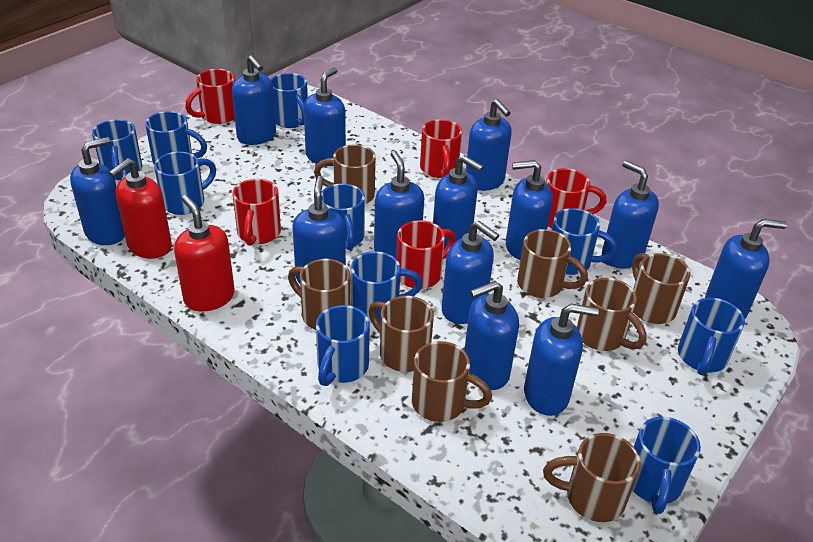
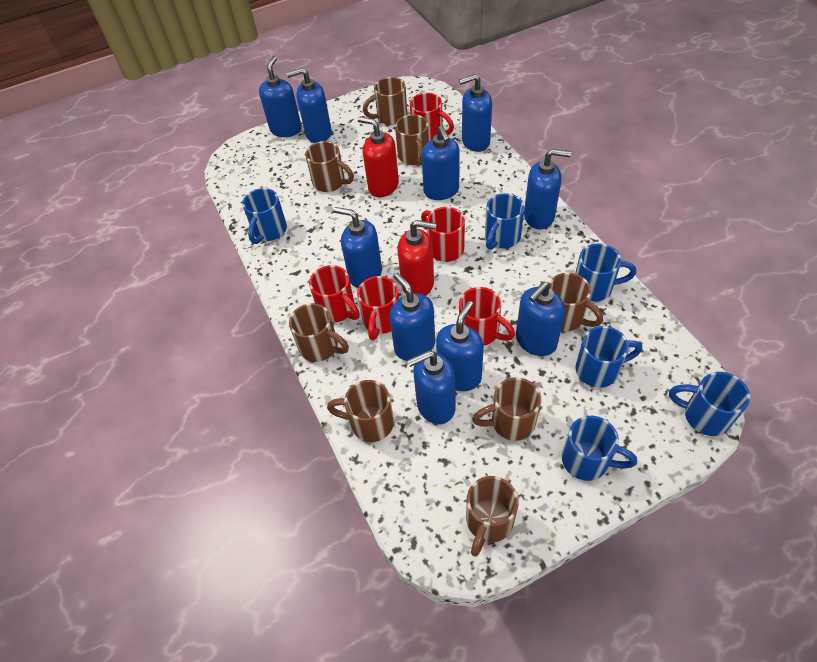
blue mug: [92,119,142,180] [145,111,207,164] [154,152,216,215] [270,73,308,128] [316,305,370,386] [321,183,365,250] [351,251,422,323] [552,208,617,275] [632,417,701,514] [678,298,745,375] = 10 -> [242,188,287,244] [485,193,525,250] [562,416,637,481] [575,243,636,302] [576,326,642,388] [669,372,750,436] = 6
blue soap dispenser: [70,137,125,245] [232,55,276,145] [292,176,346,283] [304,67,346,166] [374,151,424,258] [433,155,484,249] [442,221,499,324] [464,281,519,390] [466,99,512,191] [506,160,553,260] [524,304,599,416] [602,161,659,269] [705,219,787,319] = 13 -> [259,56,302,137] [286,68,332,143] [334,207,382,288] [389,273,435,361] [407,350,456,424] [422,125,459,200] [436,301,484,391] [459,74,492,152] [516,282,565,356] [524,149,571,229] = 10

